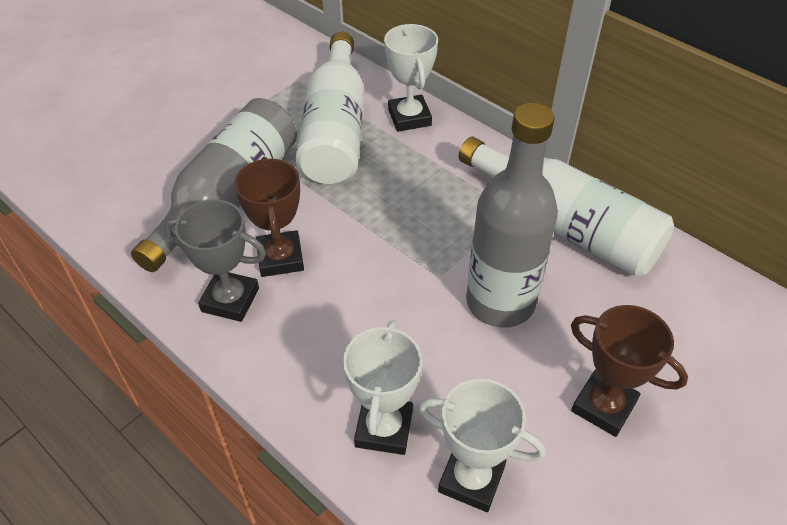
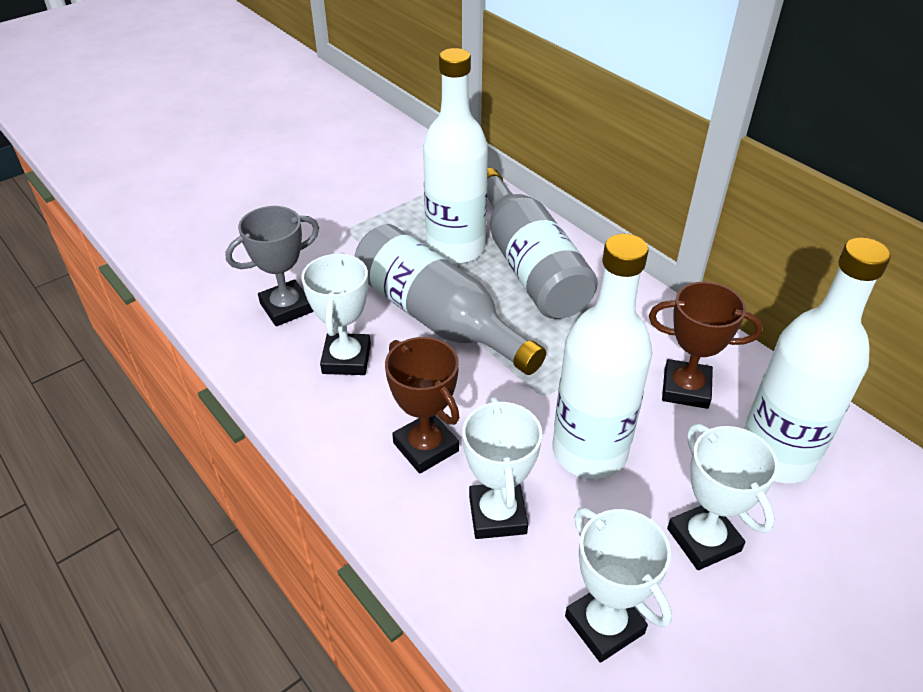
white bottle: [296,32,364,184] [459,137,674,277] = 2 -> [423,48,488,264] [553,234,652,479] [744,237,891,483] = 3
white trophy: [343,320,422,455] [384,24,438,132] [419,379,546,512] = 3 -> [301,252,371,375] [462,397,542,539] [565,508,672,663] [667,424,778,570] = 4

